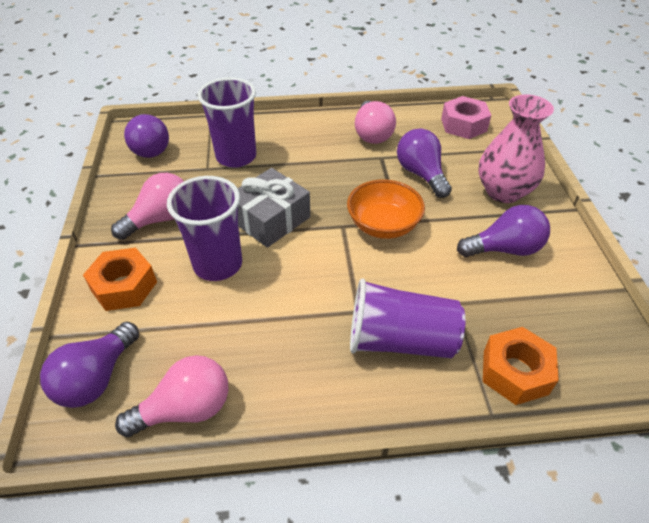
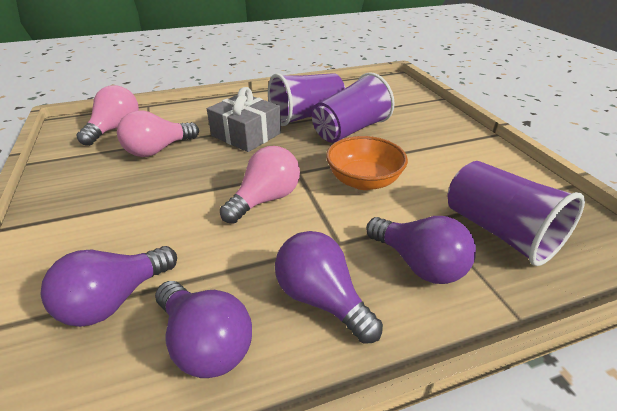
orange nut: [83,248,157,311] [483,327,559,405] = 2 -> none = 0
pink nut: [441,96,491,139] = 1 -> none = 0
pink vase: [478,94,554,203] = 1 -> none = 0

